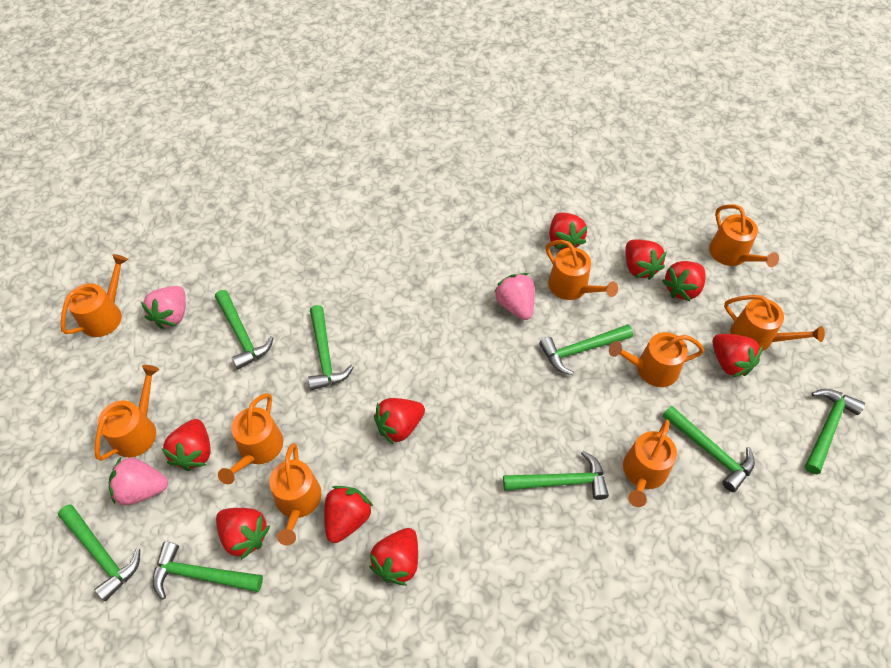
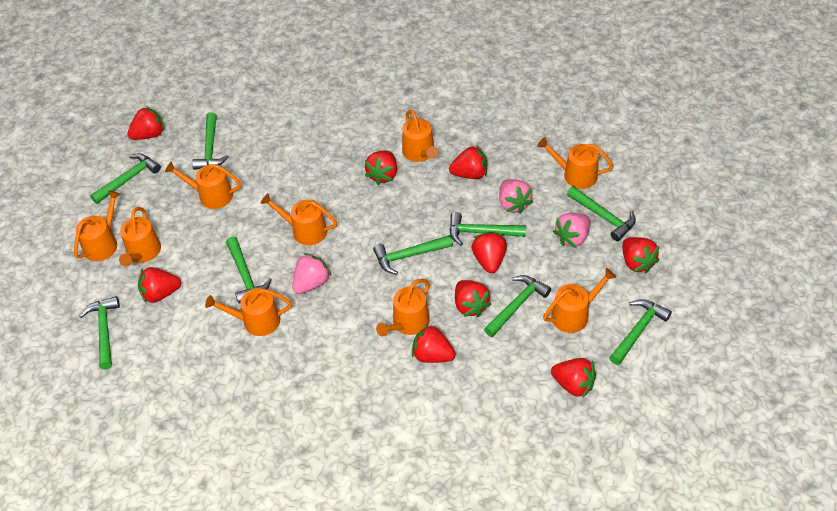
green hammer: [58,504,140,601] [153,542,263,600] [215,290,274,370] [308,305,354,391] [503,451,609,500] [539,324,633,375] [662,406,755,492] [805,389,865,474] = 8 -> [80,296,120,369] [90,153,161,204] [192,112,229,170] [226,237,272,304] [373,235,453,275] [450,212,526,245] [484,275,551,337] [567,186,636,241] [609,299,672,365] = 9

